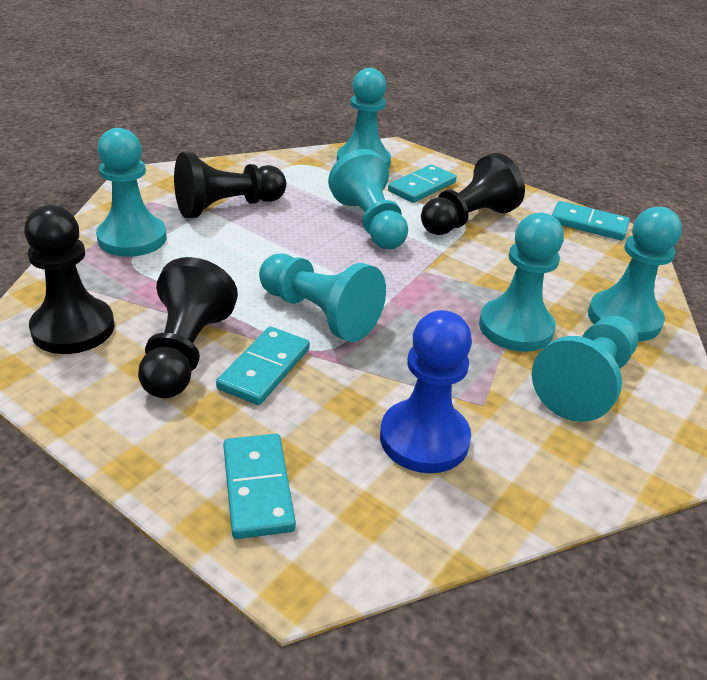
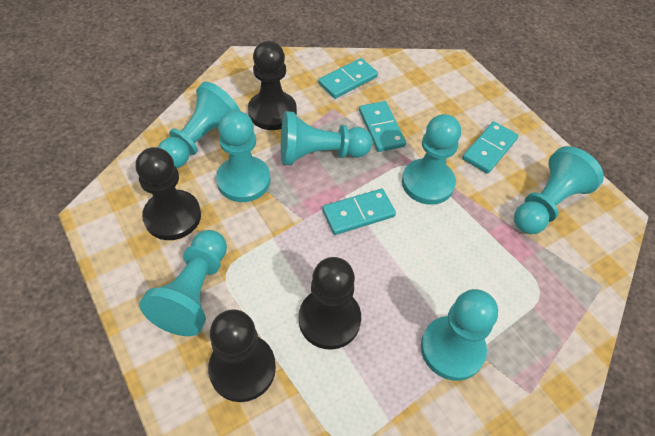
blue pawn: [380,310,472,473] = 1 -> none = 0

